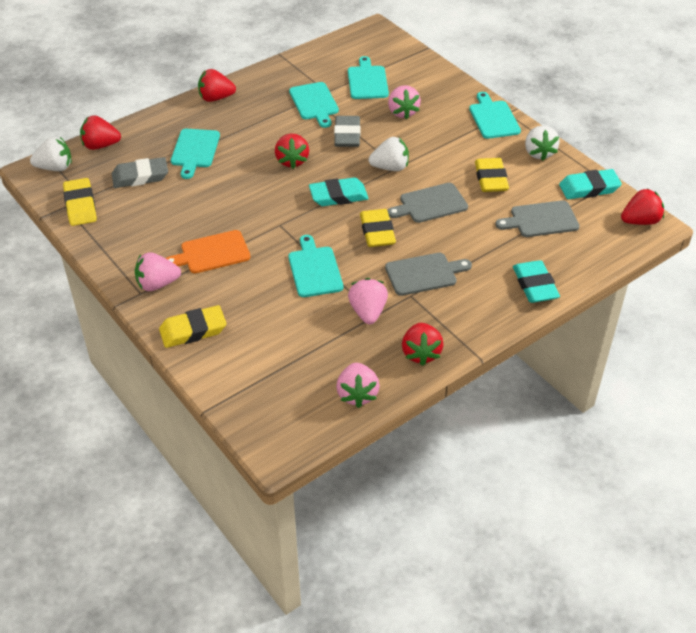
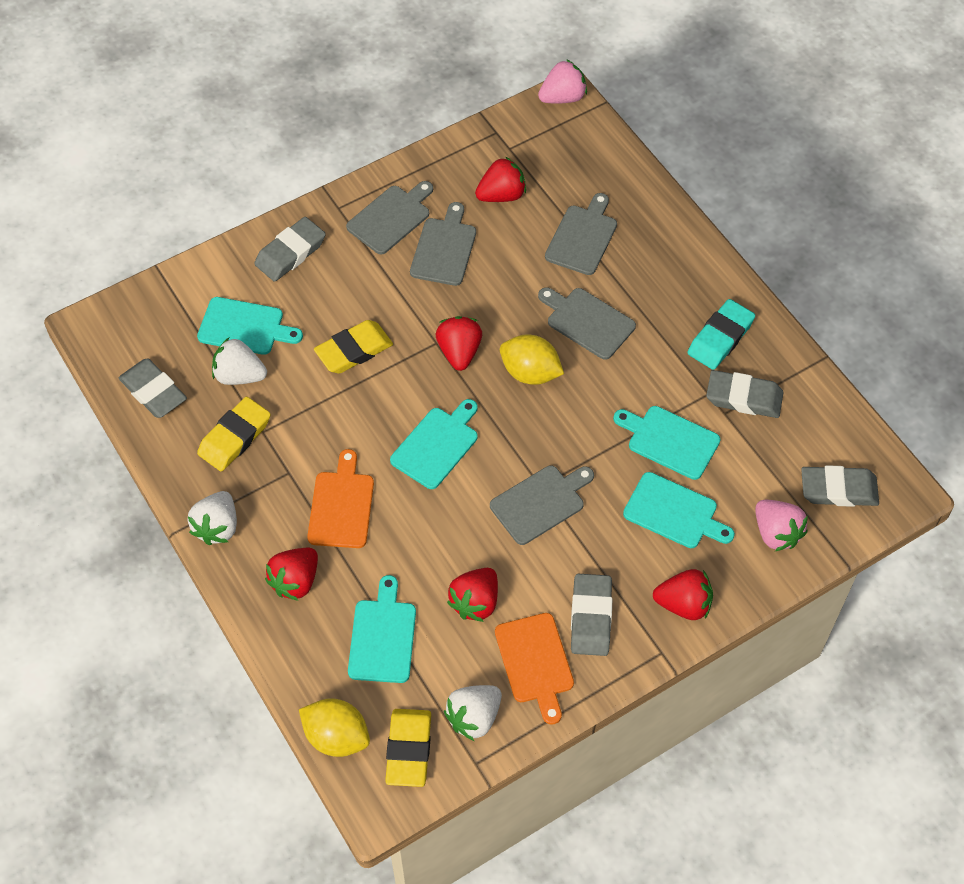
grey cutting board: [385,253,472,296] [387,183,468,223] [495,200,580,237] = 3 -> [346,181,433,255] [410,202,476,286] [490,466,594,545] [538,287,636,360] [545,193,617,275] = 5
grey eraser: [112,157,168,188] [334,116,361,147] = 2 -> [119,358,187,418] [254,217,326,282] [571,574,612,656] [706,370,784,418] [801,465,879,507] = 5
orange cutting board: [166,230,251,273] = 1 -> [307,449,374,548] [495,613,574,725] = 2
pink strawberry: [135,252,181,291] [336,363,380,408] [348,278,388,324] [388,85,421,119] = 4 -> [538,59,587,104] [755,500,808,551] = 2
turquoise eraser: [309,177,369,206] [513,260,560,303] [559,169,622,199] = 3 -> [687,299,755,370] = 1
yellow eraser: [63,178,97,226] [159,305,226,348] [360,209,396,247] [475,158,509,192] = 4 -> [197,397,271,471] [314,320,393,373] [385,709,431,787] = 3
yellow lemon: none = 0 -> [299,699,370,757] [500,334,564,385] = 2

